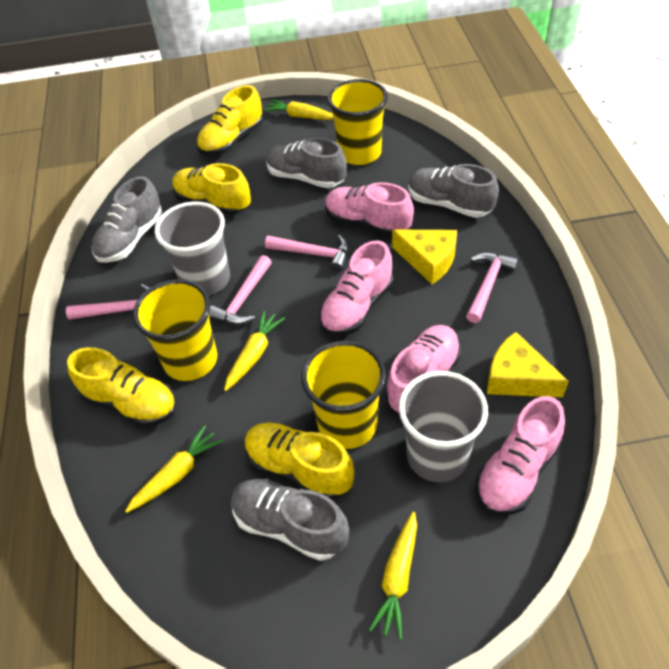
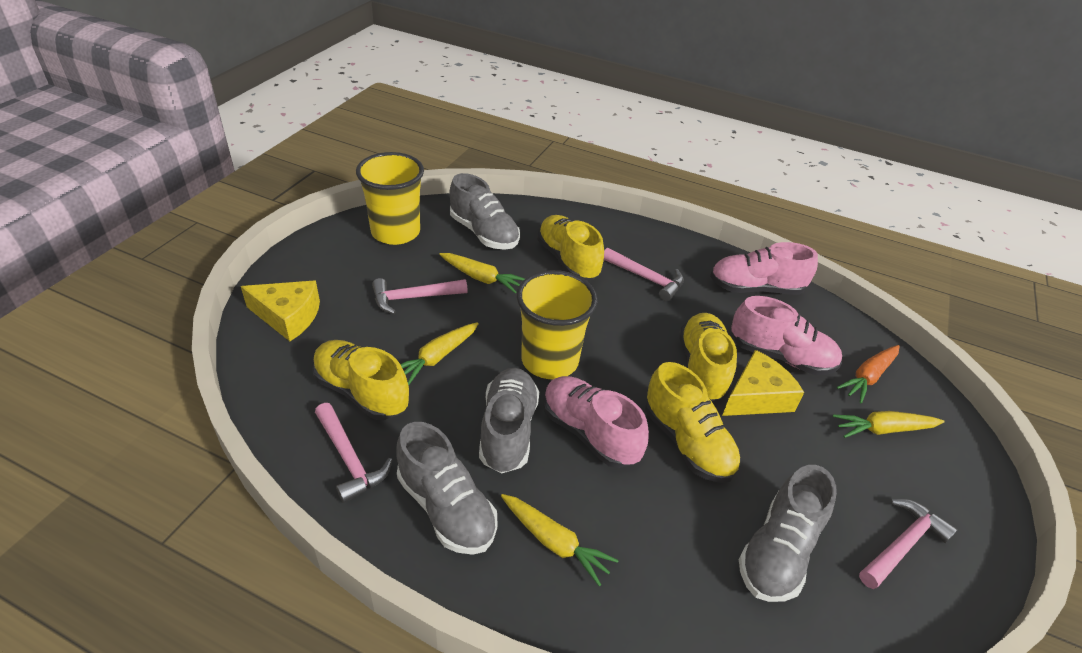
grey cup: [155,201,230,296] [399,371,488,483] = 2 -> none = 0
orange carrot: none = 0 -> [837,345,900,403] = 1
pink shoe: [319,240,393,336] [325,182,414,236] [385,325,461,413] [476,396,565,515] = 4 -> [543,376,649,468] [710,242,818,295] [731,296,842,375] = 3
yellow cup: [133,279,218,381] [301,341,386,449] [327,79,388,165] = 3 -> [356,152,424,245] [517,270,598,379] = 2

